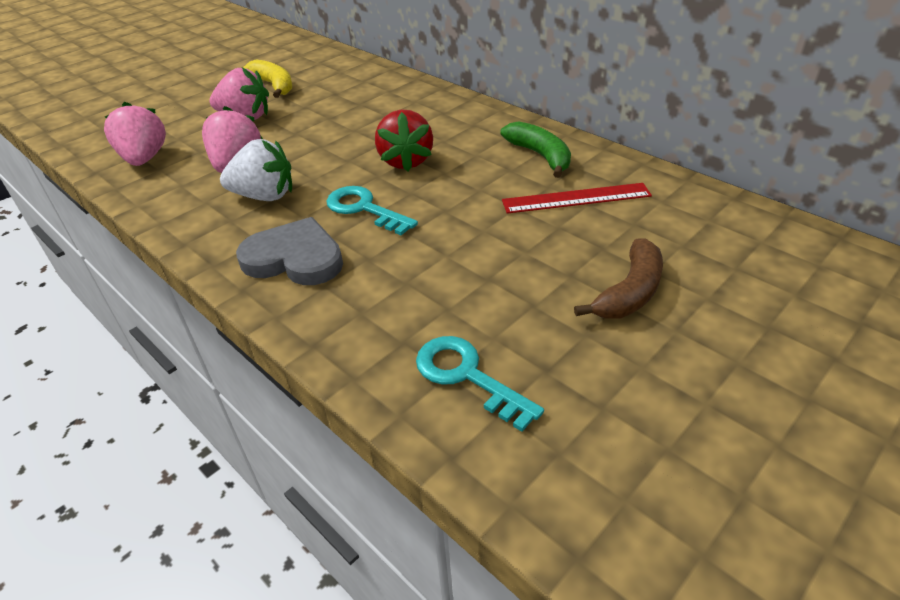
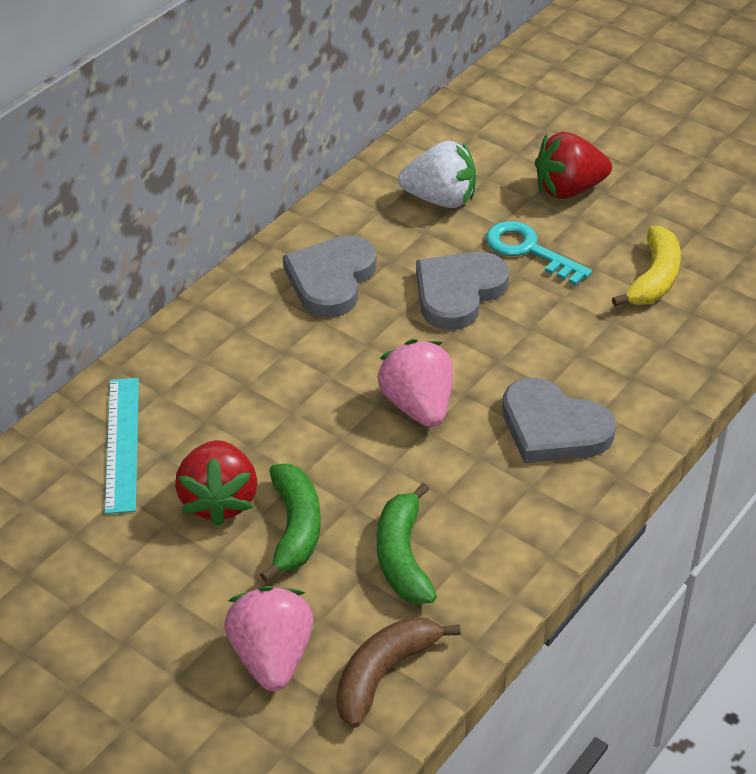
green banana: [500,121,571,178] = 1 -> [260,464,321,582] [377,483,437,604] = 2
grey heart: [236,217,343,285] = 1 -> [283,235,377,317] [416,252,509,330] [502,378,616,463] = 3
pink strawberry: [104,102,166,166] [202,106,263,173] [209,68,269,120] = 3 -> [224,586,313,691] [377,339,453,427] = 2
red ruler: [502,183,652,214] = 1 -> none = 0
red strawberry: [375,109,433,172] = 1 -> [175,440,257,526] [535,132,612,199] = 2
turquoise key: [326,186,418,235] [416,336,544,432] = 2 -> [486,221,592,286] = 1
turquoise ruler: none = 0 -> [105,378,139,514] = 1

